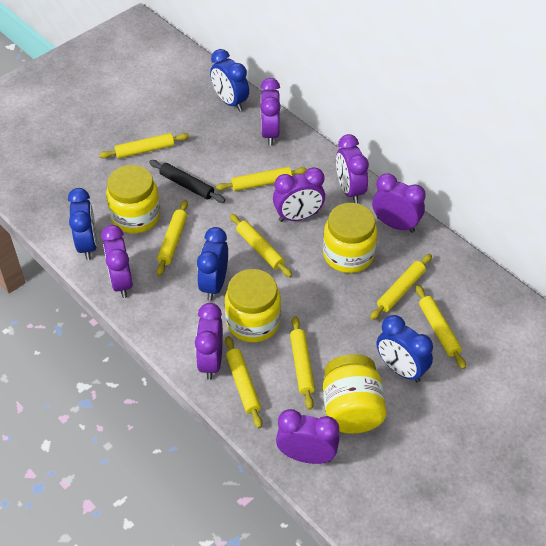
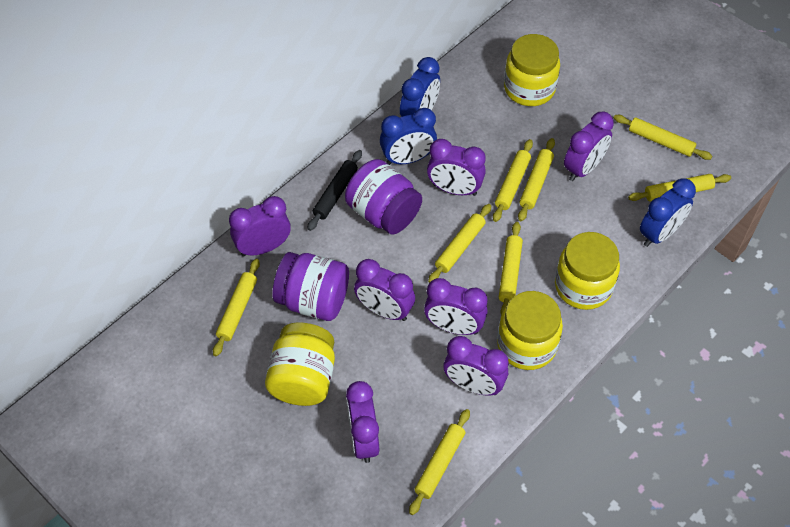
blue clock: [68,188,97,260] [197,227,228,301] [210,49,249,111] [377,315,433,383] = 4 -> [380,108,437,165] [400,57,440,117] [640,178,696,247] = 3
purple jar: none = 0 -> [273,252,349,321] [345,159,422,234] = 2

